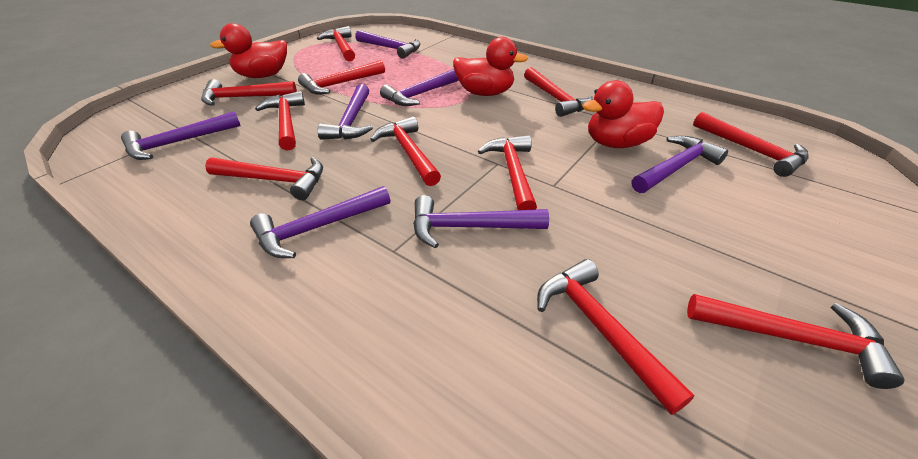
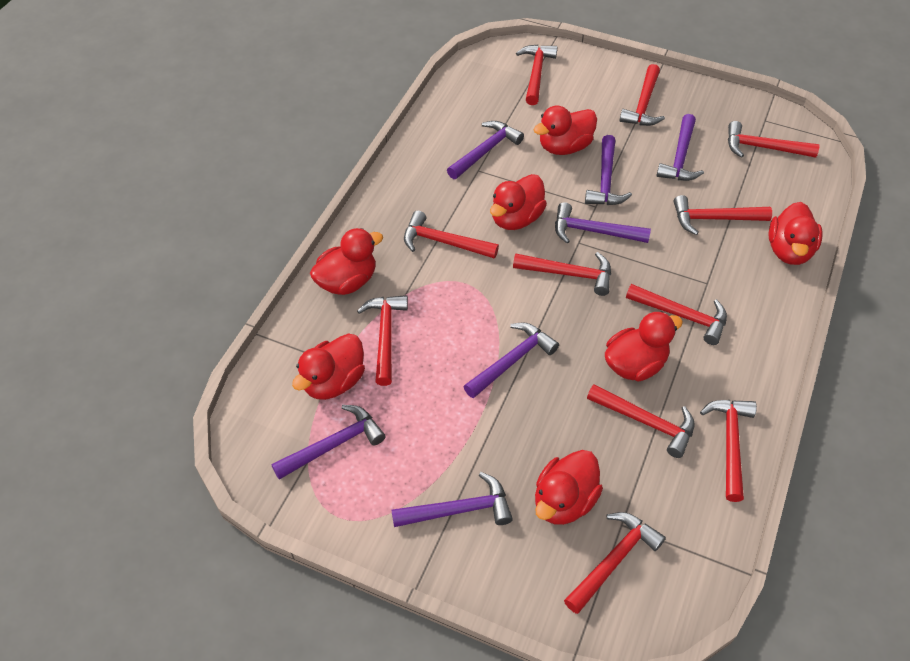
red duck: [210,23,287,78] [453,37,528,96] [582,80,664,148] = 3 -> [292,333,365,400] [310,228,383,295] [490,174,547,230] [533,105,597,155] [535,450,603,525] [605,311,683,382] [769,202,823,265] = 7

